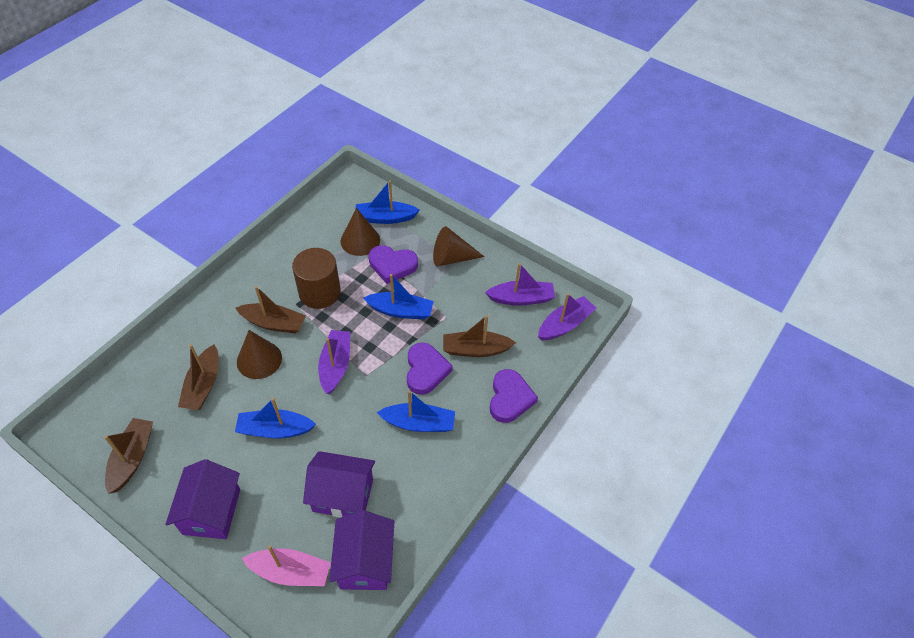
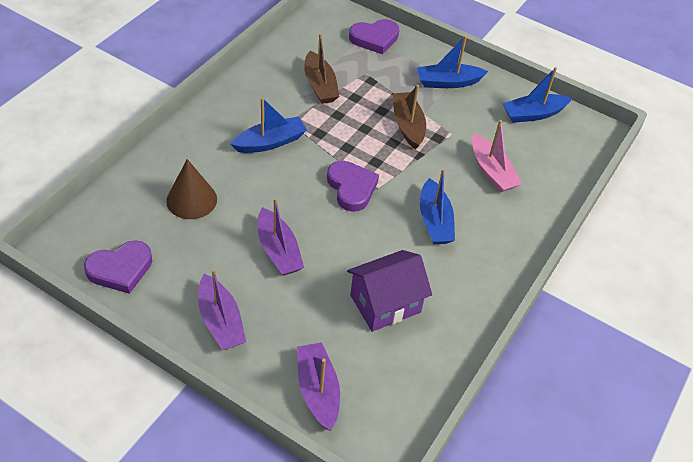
brown boat: [104,418,153,494] [178,344,219,410] [236,286,306,333] [443,315,516,357] = 4 -> [304,33,339,104] [393,85,426,150] = 2
brown cone: [237,330,282,379] [340,208,380,256] [433,226,485,266] = 3 -> [166,159,217,219] = 1
brown cylinder: [292,248,341,309] = 1 -> none = 0
purple house: [165,459,240,539] [303,451,375,518] [329,510,394,590] = 3 -> [347,250,432,332] = 1

